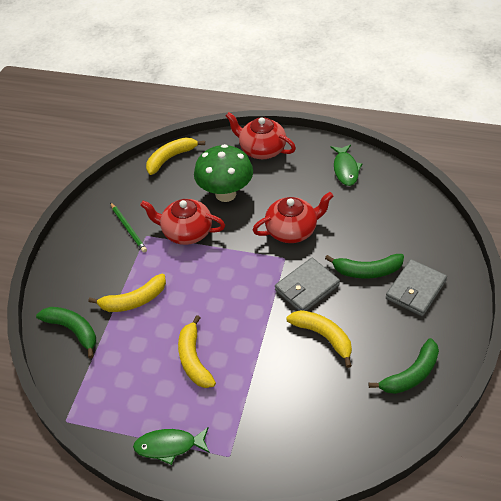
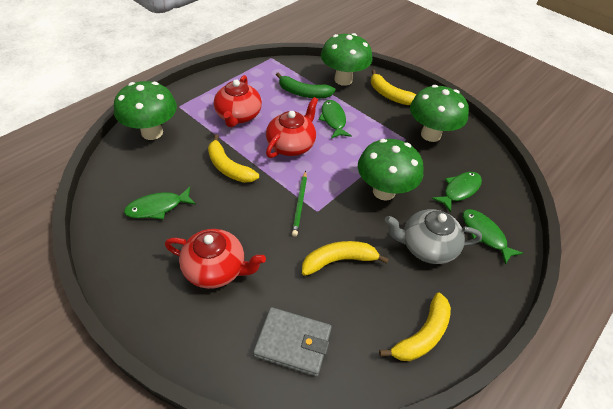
green banana: [36,307,96,358] [325,254,404,279] [369,338,439,394] = 3 -> [276,72,336,98] = 1
green fish: [133,427,210,465] [331,144,362,186] = 2 -> [124,187,196,219] [319,100,352,139] [432,172,482,213] [463,209,523,265] = 4
green mushroom: [194,144,253,202] = 1 -> [114,81,177,140] [321,33,372,86] [358,139,423,201] [410,85,469,142] = 4
grey teapot: none = 0 -> [385,209,482,264] = 1
grey wallet: [275,258,340,311] [386,259,447,316] = 2 -> [253,307,332,377] = 1

